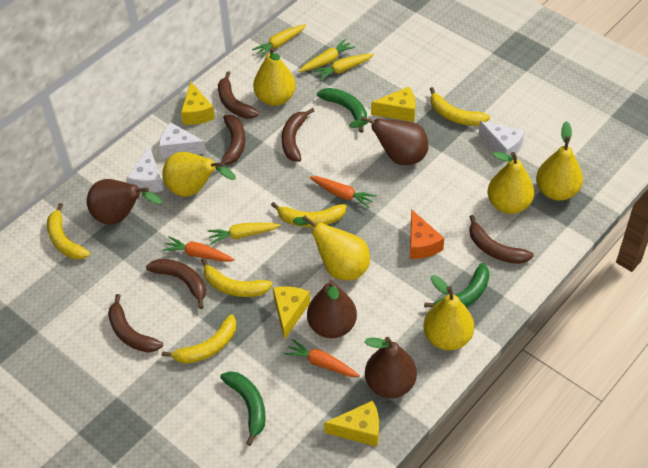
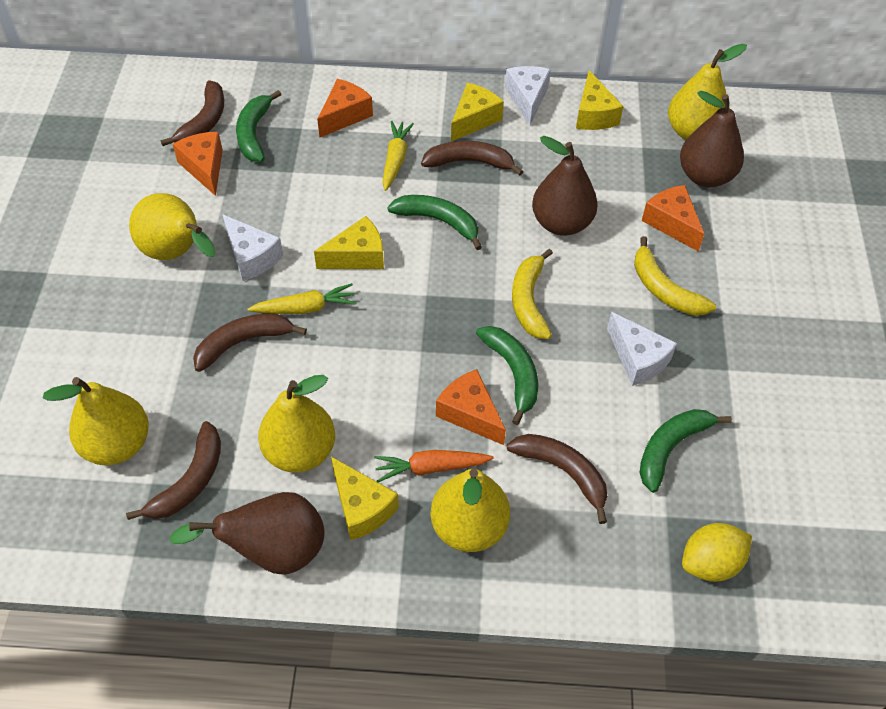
brown banana: [108,294,163,353] [146,259,206,309] [215,115,245,169] [218,71,260,119] [282,108,314,162] [469,215,534,264] = 6 -> [126,421,221,520] [160,80,224,146] [193,314,307,372] [421,141,523,176] [507,434,607,524] = 5
brown pear: [87,179,162,225] [307,280,357,338] [349,116,429,165] [365,337,417,398] = 4 -> [169,492,325,575] [532,136,598,236] [680,91,744,187] = 3
green banana: [220,371,266,446] [317,88,367,133] [424,263,490,307] = 3 -> [236,90,281,162] [387,195,482,250] [476,326,538,425] [640,409,732,493] = 4
orange carrot: [162,236,235,262] [284,339,360,377] [310,176,376,208] = 3 -> [374,450,494,482] = 1
orange cheese: [410,210,444,259] = 1 -> [173,132,223,196] [317,79,373,137] [436,369,506,445] [642,185,704,251] = 4
yellow banana: [47,203,90,259] [162,314,236,364] [201,258,273,297] [271,202,347,227] [430,87,490,126] = 5 -> [512,248,553,339] [634,236,716,316] = 2
yellow carrot: [208,223,281,245] [252,24,306,58] [299,39,355,72] [313,54,374,81] = 4 -> [248,283,356,314] [382,121,414,191] = 2
yellow lemon: none = 0 -> [682,523,752,582] = 1
yellow pear: [162,152,236,197] [253,47,296,106] [293,215,370,281] [423,275,474,350] [488,152,534,214] [536,121,583,201] = 6 -> [43,377,149,465] [129,193,216,260] [258,375,335,473] [430,469,510,552] [668,44,747,140] = 5

